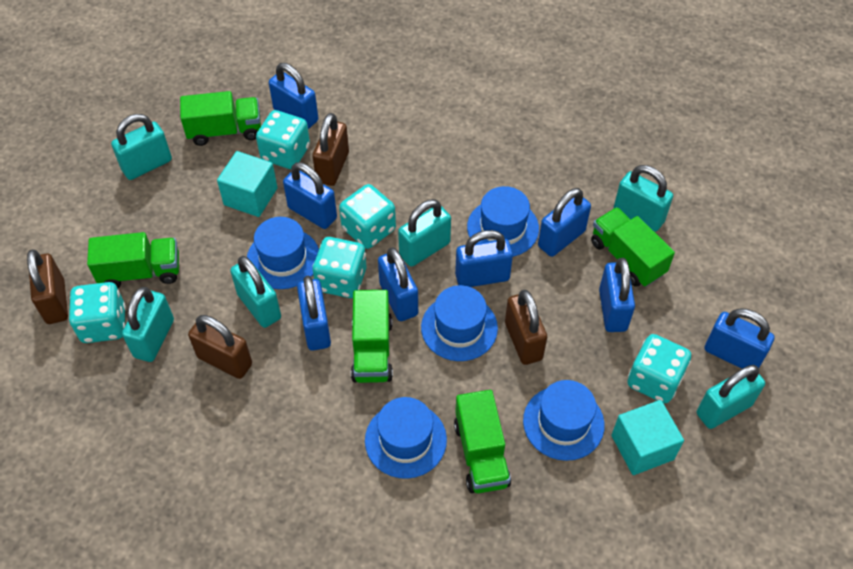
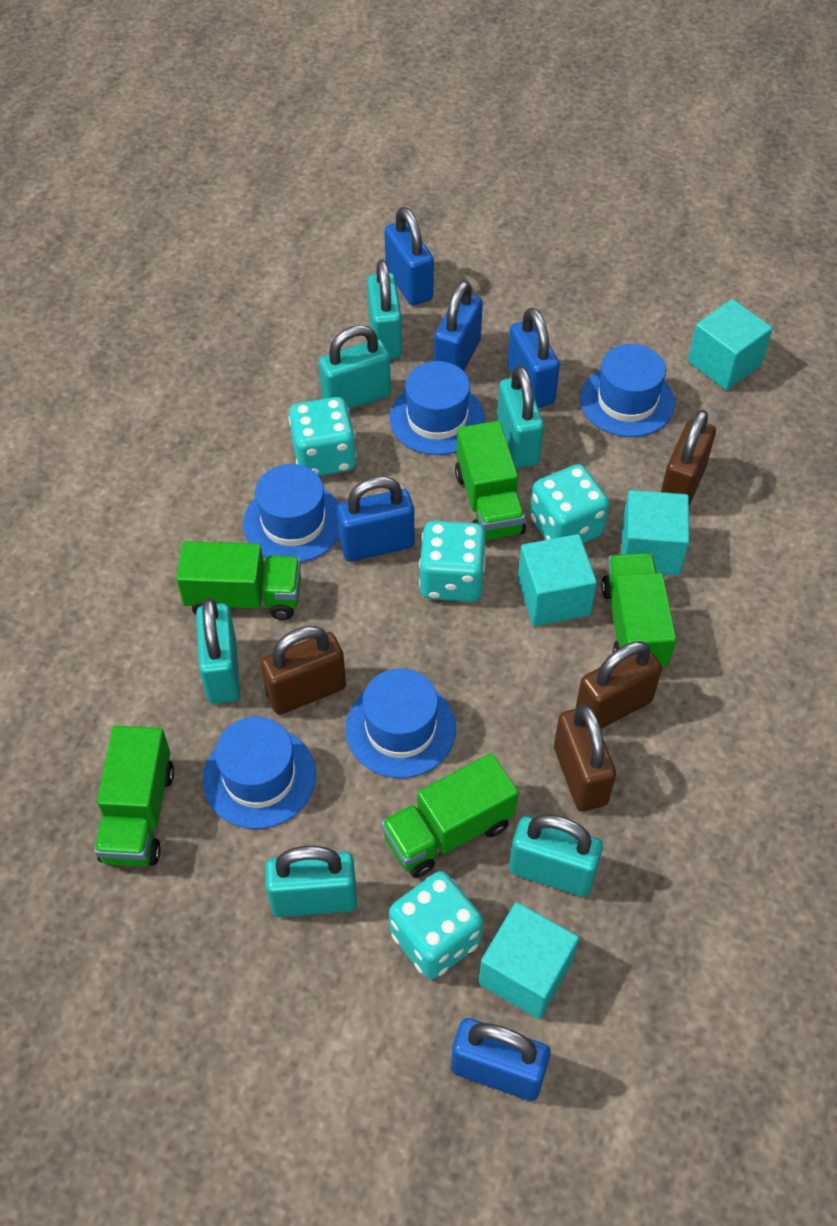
blue padlock: [269,63,318,129] [283,162,337,229] [297,276,331,351] [378,247,418,321] [455,230,513,287] [538,188,591,257] [599,258,635,332] [705,308,775,369] = 8 -> [337,476,414,562] [385,207,434,306] [434,281,483,371] [451,1018,551,1101] [507,308,560,408] = 5
turquoise cube: [217,151,278,217] [612,400,684,475] = 2 -> [479,902,579,1019] [518,534,597,626] [621,490,689,576] [688,299,772,390] = 4
turquoise dice: [69,282,126,343] [256,110,310,169] [312,237,366,298] [339,184,396,249] [628,334,691,404] = 5 -> [289,397,356,476] [389,871,483,979] [419,521,486,602] [530,464,609,543] = 4

